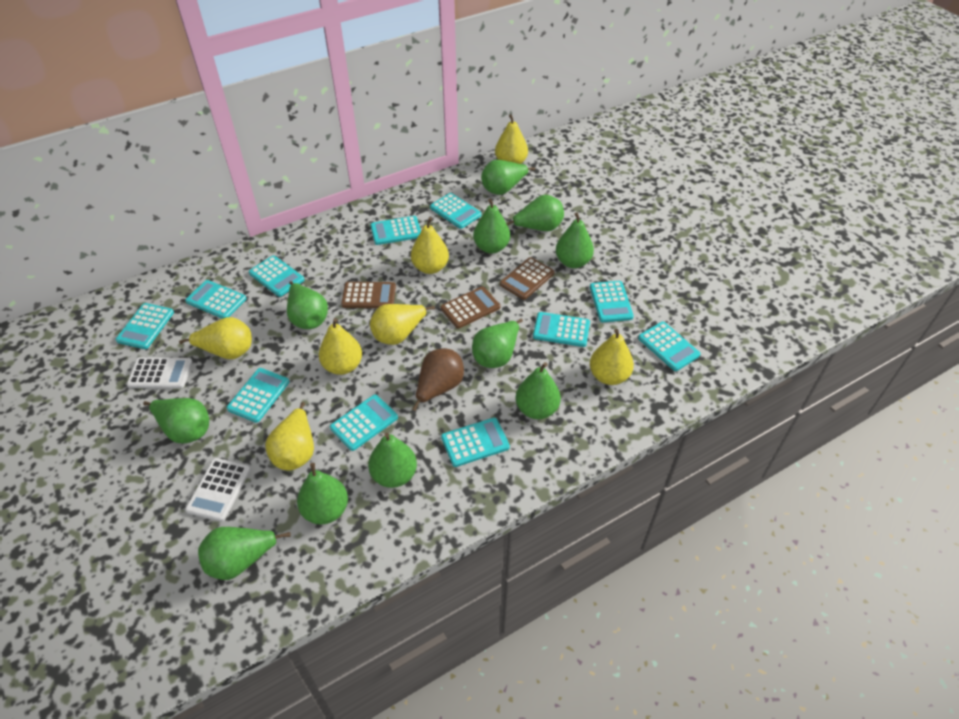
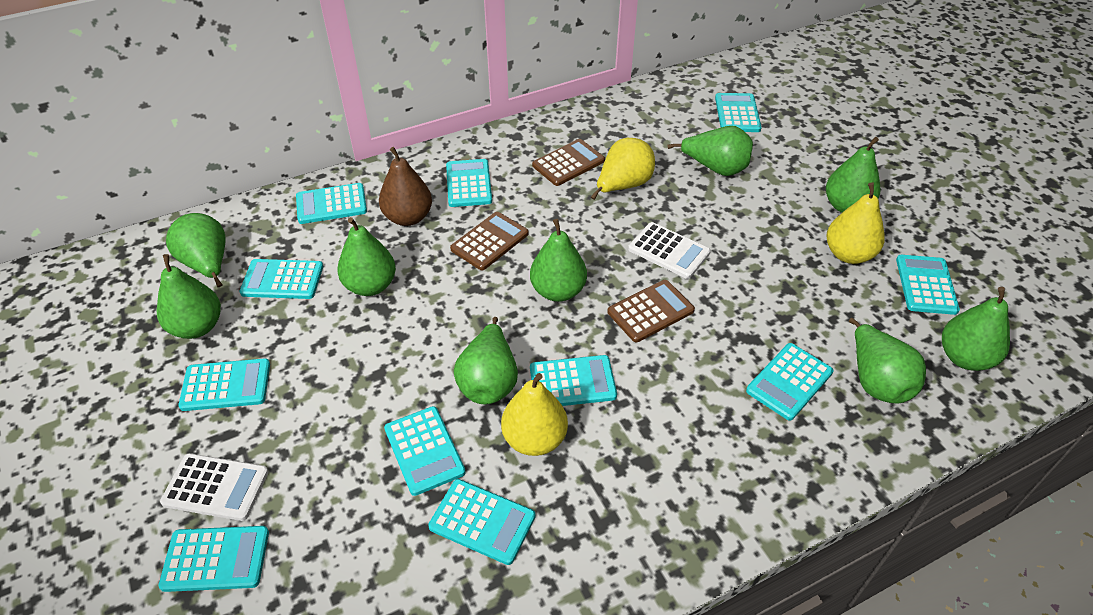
green pear: [143,398,209,443] [198,527,291,580] [287,281,328,329] [297,463,348,525] [368,433,417,488] [472,319,523,368] [473,199,510,253] [481,160,535,195] [506,195,564,231] [516,362,561,419] [556,212,594,268] = 11 -> [157,254,221,339] [166,213,225,287] [337,217,396,296] [454,317,518,404] [530,219,587,302] [667,126,753,176] [826,137,880,213] [849,318,926,404] [942,287,1010,371] = 9
yellow pear: [179,317,252,359] [265,402,314,471] [319,318,362,375] [370,304,435,345] [411,217,449,274] [495,114,528,164] [590,329,634,385] = 7 -> [501,373,568,456] [591,138,655,200] [826,182,885,264] = 3

